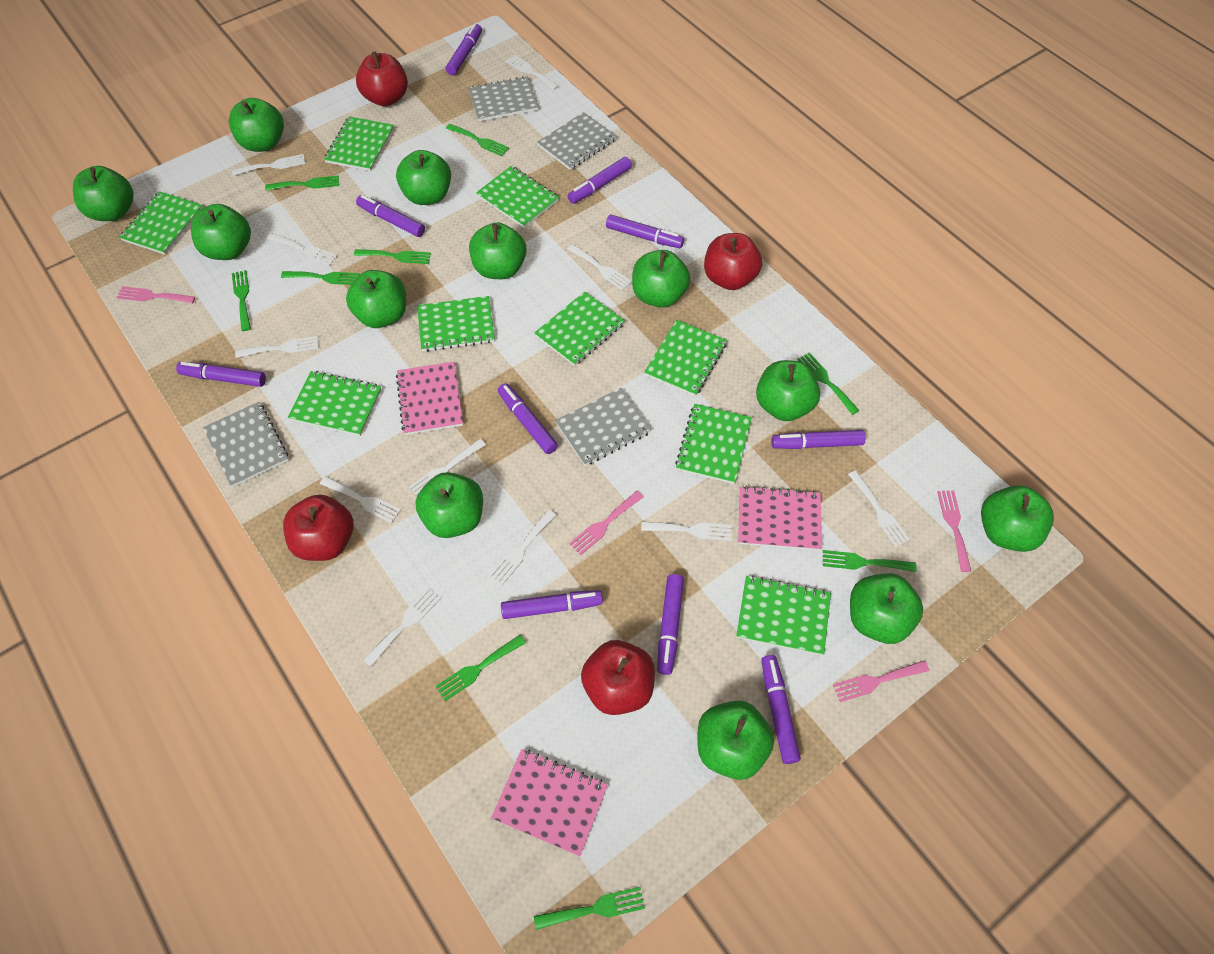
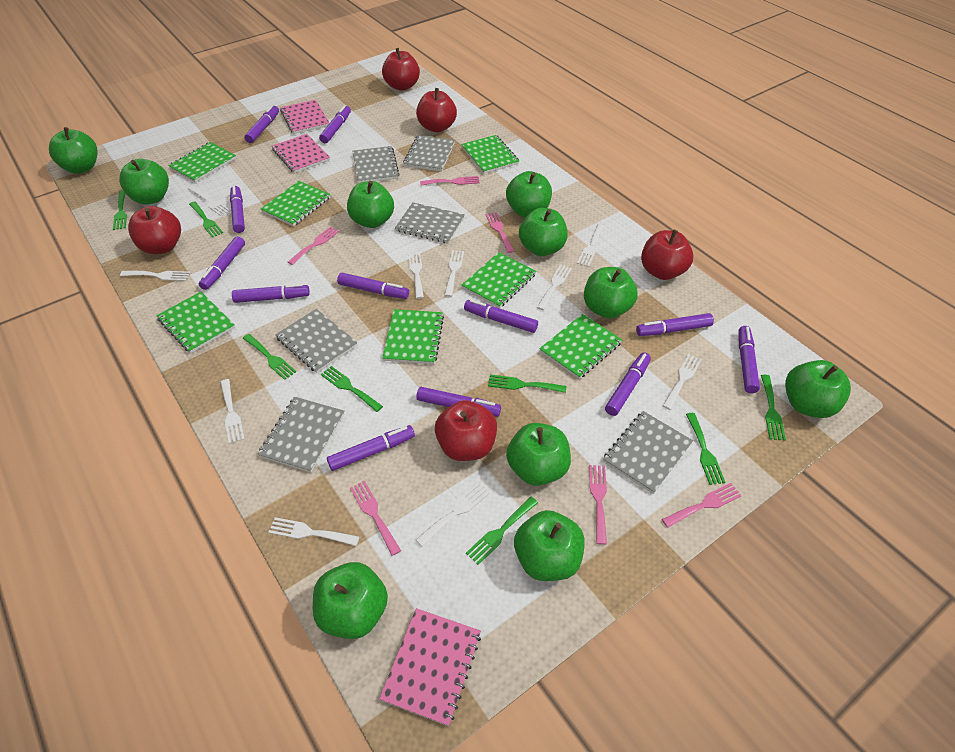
green apple: [73,166,133,221] [191,204,251,260] [229,98,284,152] [346,270,406,328] [396,150,451,205] [415,472,483,538] [469,222,527,279] [632,250,690,308] [697,700,774,780] [756,360,820,421] [850,573,923,644] [981,485,1054,552] = 12 -> [49,127,97,174] [119,159,169,205] [313,562,388,639] [347,181,394,228] [506,171,552,217] [506,423,571,486] [514,510,585,581] [519,208,568,256] [584,267,638,319] [785,360,851,418] = 10
green fork: [232,270,251,331] [265,175,339,191] [281,271,360,285] [354,249,431,264] [436,635,526,701] [446,124,509,156] [534,887,645,930] [797,352,860,415] [823,550,916,572] = 9 -> [113,190,127,230] [189,201,223,238] [243,334,296,380] [321,366,383,412] [466,497,538,565] [488,375,566,393] [686,413,726,485] [761,375,786,441] = 8
green notebook: [119,191,203,255] [287,371,382,436] [324,116,394,171] [417,296,495,352] [476,166,559,228] [534,292,625,366] [644,320,727,396] [675,404,752,484] [736,576,831,655] = 9 -> [156,292,235,353] [168,142,236,182] [261,181,330,226] [382,309,444,364] [461,135,519,174] [462,252,536,308] [539,314,622,379] = 7
grey notebook: [203,402,289,487] [468,76,539,121] [537,112,617,170] [555,388,652,466] = 4 -> [258,397,344,473] [275,309,358,373] [353,146,400,183] [395,202,465,244] [403,135,455,171] [603,411,693,494] = 6
pink fork: [117,286,195,304] [569,491,643,555] [833,661,929,702] [937,490,971,572] = 4 -> [288,227,339,265] [350,481,401,556] [420,176,480,186] [485,212,514,253] [589,465,607,545] [662,483,742,528] = 6
purple marker: [176,362,266,387] [356,195,425,237] [446,23,482,75] [498,383,558,454] [501,590,603,619] [568,157,632,204] [606,215,684,248] [657,574,684,675] [761,655,801,764] [772,430,865,449] = 10 -> [199,236,245,290] [230,186,245,233] [232,284,310,303] [244,105,279,143] [319,105,351,143] [327,425,415,471] [337,273,409,299] [416,387,501,417] [464,299,538,333] [605,352,651,416] [636,313,714,336] [739,326,760,393] = 12
red apple: [283,494,354,561] [356,52,408,106] [581,640,655,715] [704,233,762,290] = 4 -> [128,206,181,254] [382,48,420,91] [416,88,457,132] [435,400,497,461] [641,230,694,280] = 5
white fork: [232,154,305,176] [235,336,319,358] [267,233,337,266] [320,476,401,523] [363,588,441,667] [409,439,486,495] [489,510,556,585] [506,55,559,90] [568,244,632,290] [641,521,732,541] [848,470,910,547] = 11 -> [120,271,190,281] [188,186,231,216] [220,379,245,444] [268,517,359,546] [408,252,424,299] [416,482,490,547] [444,250,464,297] [537,264,572,310] [577,224,605,267] [663,354,701,410] = 10

